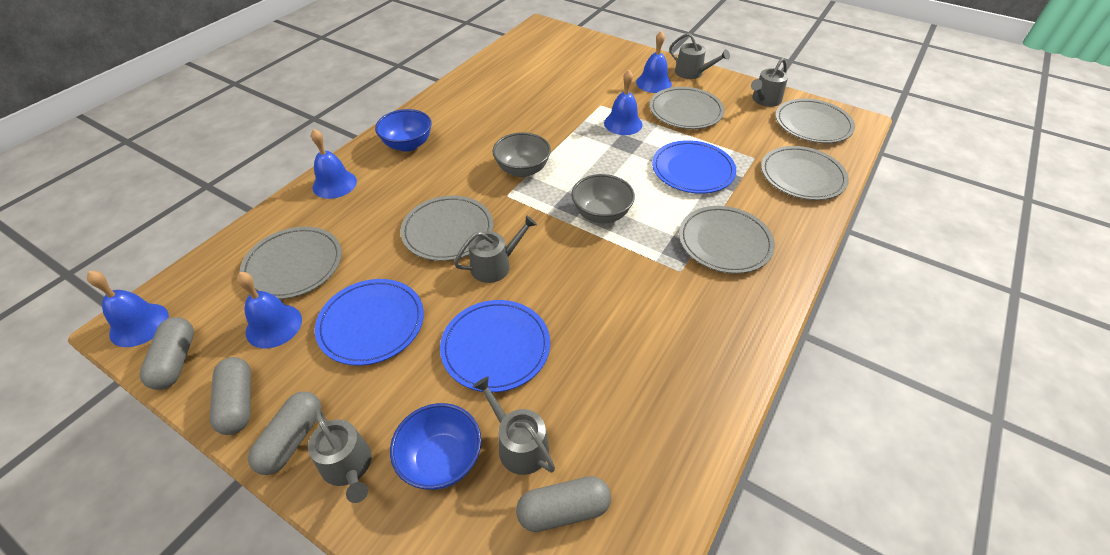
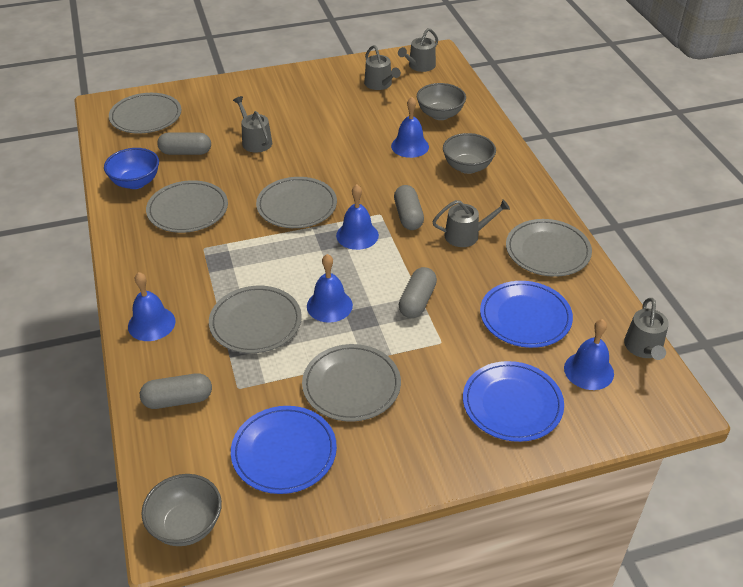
blue bowl: [375,109,432,152] [390,403,481,490] = 2 -> [104,148,159,189] = 1
grey bowl: [493,132,551,177] [572,174,635,224] = 2 -> [142,474,222,546] [417,83,466,120] [443,133,496,174] = 3

